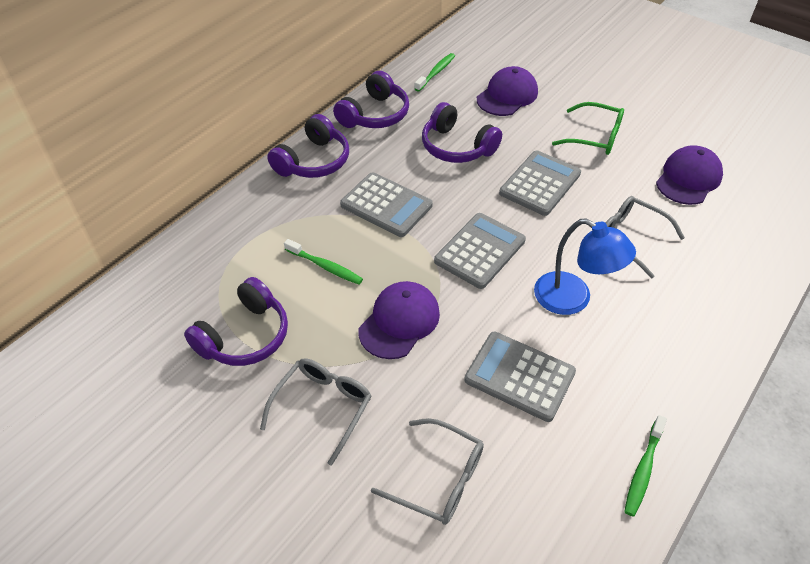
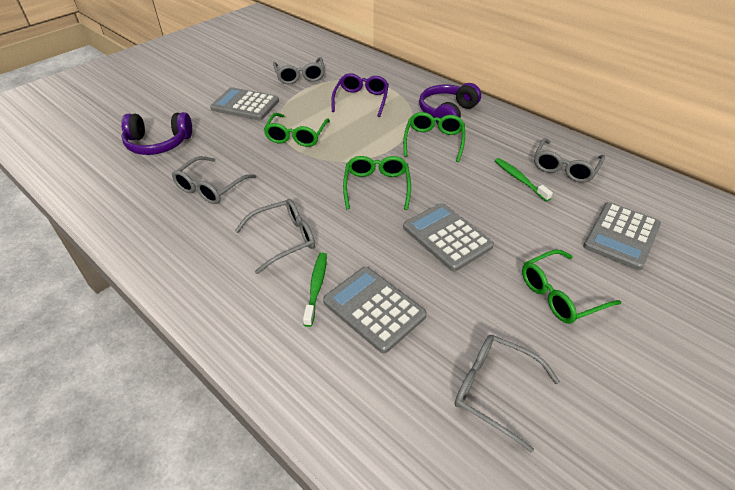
blue lamp: [534,218,636,315] = 1 -> none = 0
green glasses: [552,102,624,155] = 1 -> [263,113,330,147] [343,156,411,210] [403,112,465,162] [522,250,621,324] = 4
green toothbrush: [284,239,363,285] [414,53,455,92] [624,415,667,517] = 3 -> [303,253,327,327] [495,158,553,201] = 2
grey glasses: [260,358,371,466] [371,418,484,525] [606,196,685,278] = 3 -> [172,156,256,204] [235,199,315,274] [273,57,325,84] [455,335,560,453] [534,138,605,183] = 5
purple cap: [358,281,440,359] [477,66,538,116] [656,145,723,205] = 3 -> none = 0
purple glasses: none = 0 -> [331,73,389,117] = 1
purple headphones: [184,277,288,366] [267,114,349,178] [333,71,409,128] [422,102,502,163] = 4 -> [121,112,192,155] [419,83,481,124] = 2

